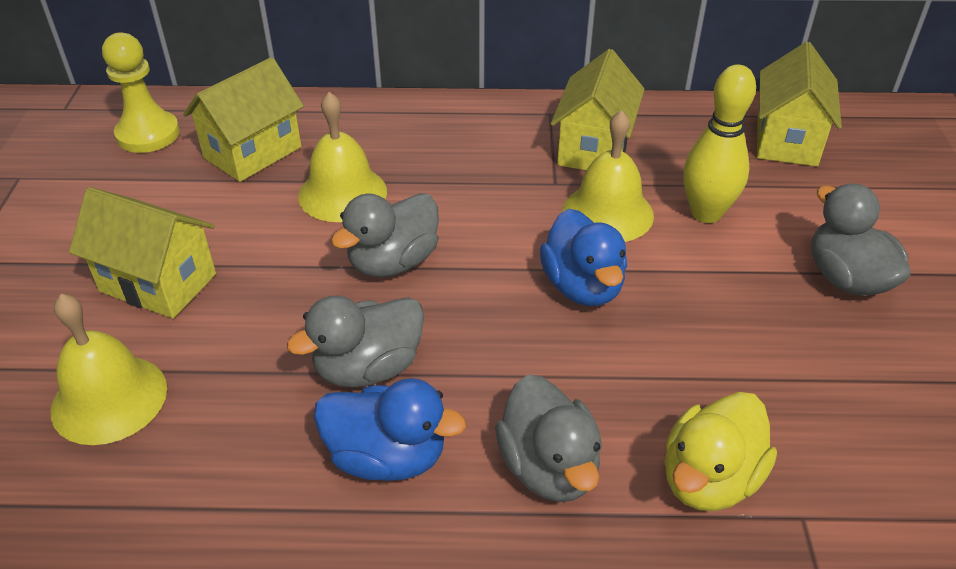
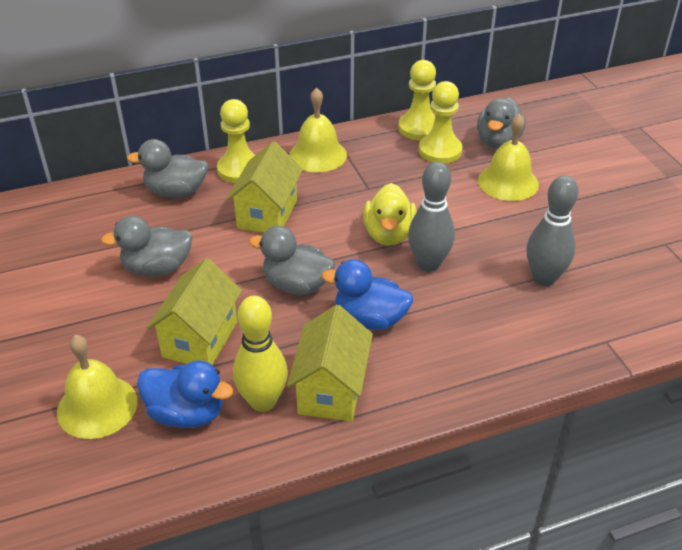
grey bowling pin: none = 0 -> [408,162,455,272] [527,175,578,286] = 2
yellow house: [69,187,216,319] [183,57,304,182] [551,49,645,170] [757,42,842,166] = 4 -> [147,258,242,365] [226,141,303,233] [287,305,373,422] = 3
yellow pawn: [102,32,180,153] = 1 -> [217,99,255,183] [398,60,436,140] [419,81,463,164] = 3

